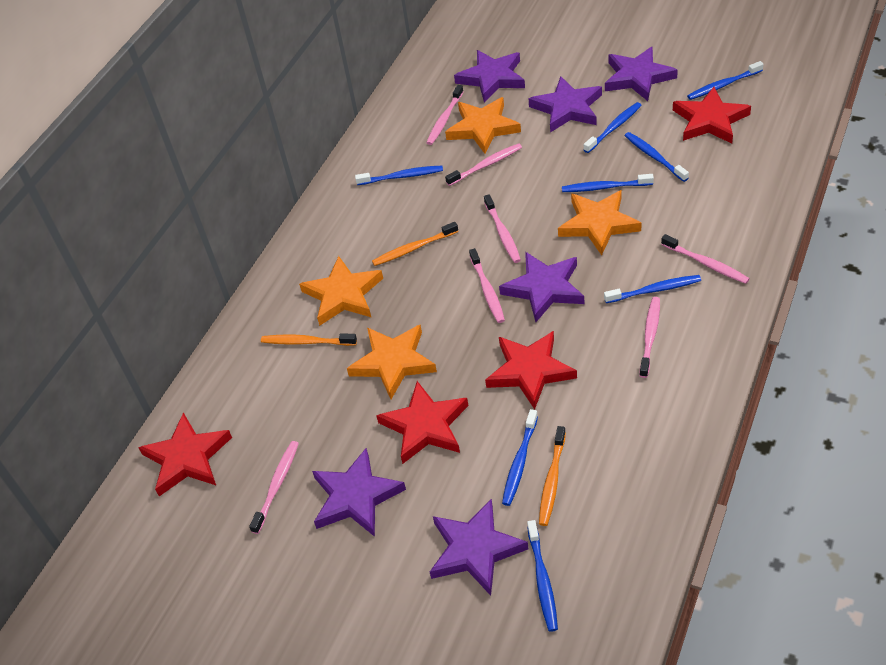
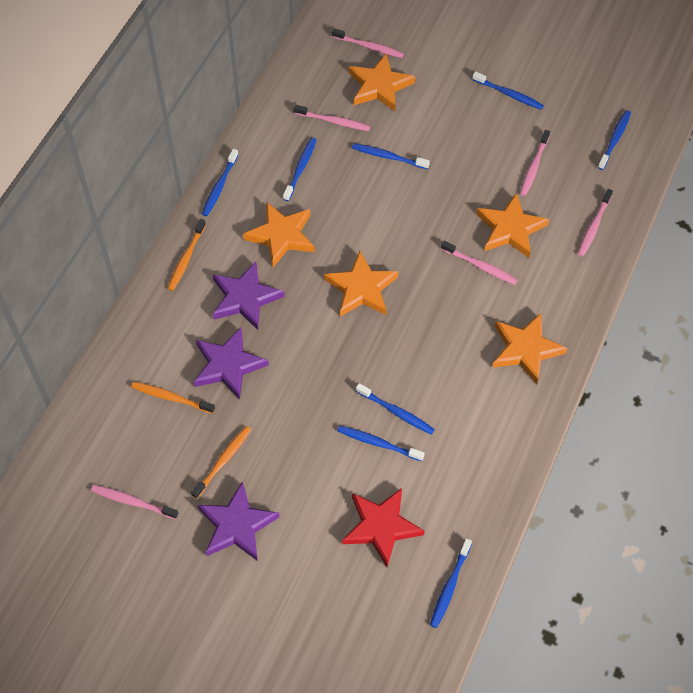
orange star: [299,256,383,326] [347,325,437,399] [445,97,521,154] [558,190,641,256] = 4 -> [243,202,315,267] [324,251,398,317] [349,54,415,111] [477,193,549,258] [492,313,568,384] = 5
pink toothbrush: [249,441,299,534] [426,85,464,145] [445,143,522,186] [469,248,505,323] [484,194,521,263] [639,297,660,378] [661,234,750,284] = 7 -> [91,485,179,519] [294,105,370,131] [332,28,404,58] [441,241,517,285] [520,130,550,196] [578,189,613,257] = 6
purple star: [312,448,406,537] [430,499,529,596] [454,50,525,102] [499,252,584,322] [529,76,602,133] [605,47,678,101] = 6 -> [194,328,269,400] [198,481,280,561] [213,261,284,330] = 3
red star: [138,412,232,496] [376,381,469,464] [485,331,577,409] [673,87,751,144] = 4 -> [342,488,425,567] = 1

